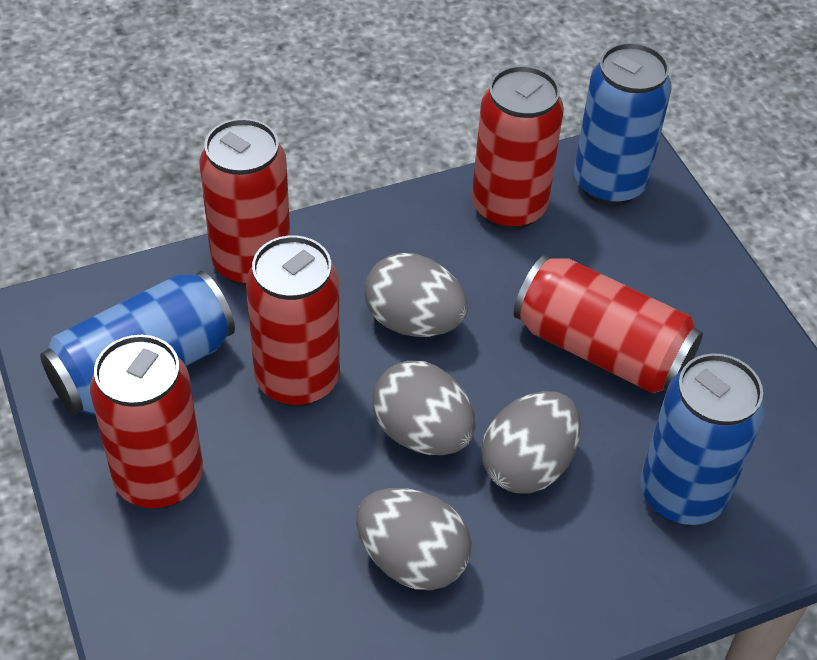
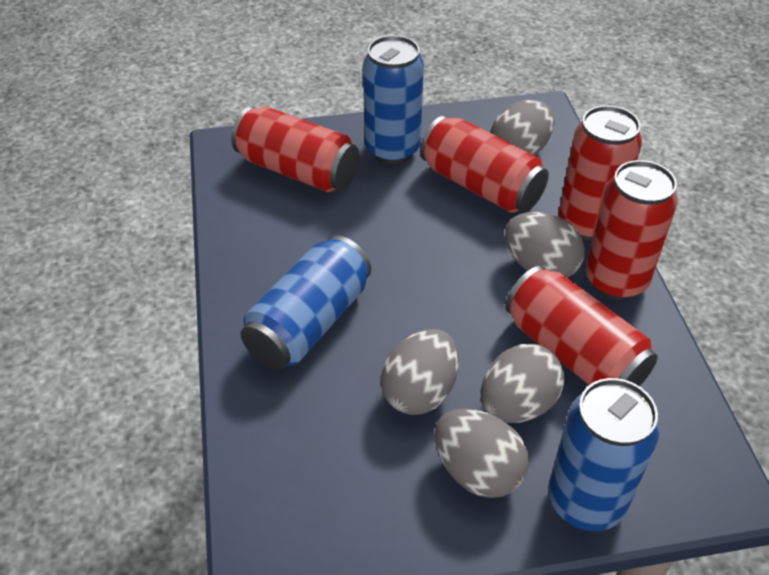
grey egg: [356,488,471,590] [365,253,468,337] [373,361,475,455] [481,391,581,494] = 4 -> [380,329,459,415] [435,408,529,498] [481,344,565,423] [490,100,554,155] [505,212,585,278] = 5

